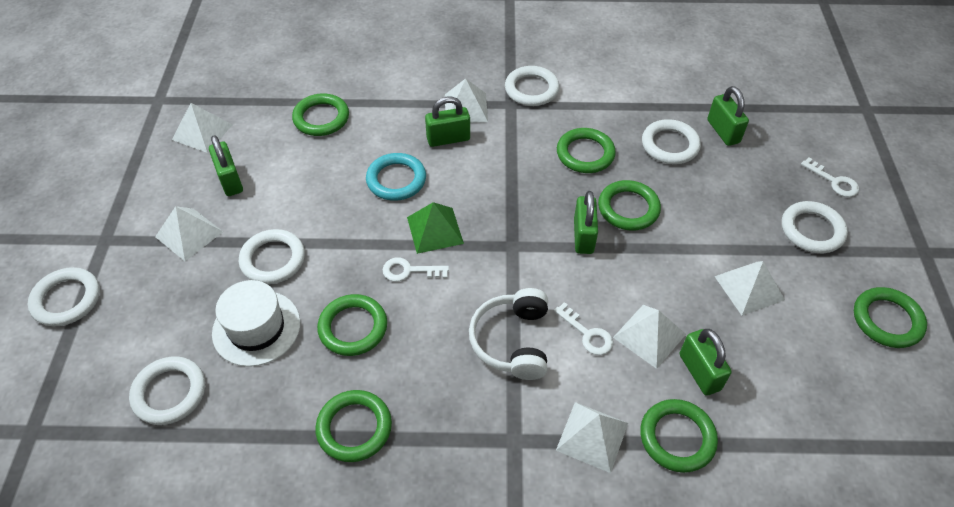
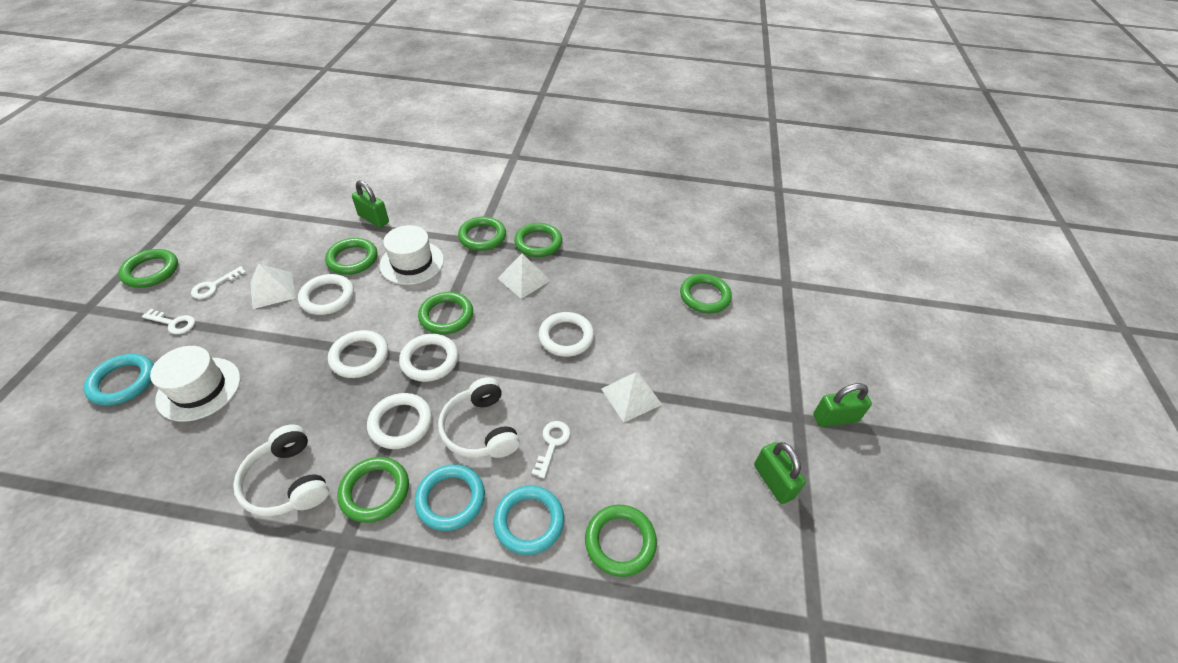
green padlock: [209,135,243,196] [425,97,470,147] [574,191,598,254] [680,329,732,396] [707,86,749,146] = 5 -> [352,180,389,228] [754,442,806,504] [813,383,872,427] = 3
green pyramid: [407,202,464,254] = 1 -> none = 0
green ring: [292,93,349,136] [315,390,392,462] [317,294,387,356] [557,128,616,173] [598,180,661,231] [640,399,718,473] [854,287,927,348] = 7 -> [118,249,178,288] [325,238,377,275] [337,457,409,523] [418,292,473,335] [458,217,506,251] [514,223,562,257] [585,505,657,577] [680,274,732,313] = 8
turquoise ring: [366,153,426,201] = 1 -> [84,354,154,406] [414,464,485,531] [493,485,564,555] = 3
white hat: [212,280,300,367] = 1 -> [150,346,240,422] [379,225,444,285] = 2
white headphones: [469,288,548,380] = 1 -> [233,424,329,516] [438,377,520,458] = 2
white pyramid: [155,206,223,261] [172,103,233,153] [445,78,488,123] [556,402,628,473] [613,305,686,369] [714,261,785,316] = 6 -> [250,264,296,309] [497,253,551,299] [601,372,662,422] = 3
white ring: [28,267,100,326] [129,356,205,425] [239,229,305,284] [505,66,559,106] [642,119,701,164] [782,201,848,253] = 6 -> [298,274,354,315] [328,330,388,378] [367,393,432,449] [399,334,458,382] [539,312,594,357] = 5

